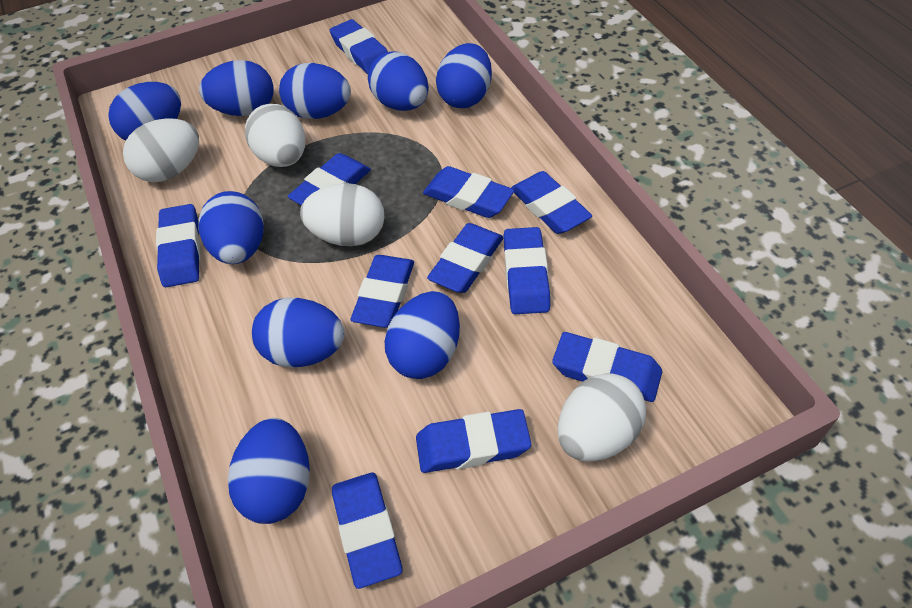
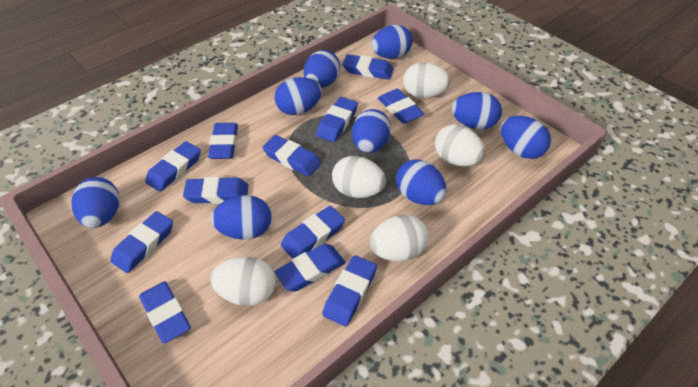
blue eraser: [156,204,201,287] [288,153,371,205] [330,19,388,74] [332,472,403,589] [350,255,414,328] [416,409,531,473] [423,166,514,218] [427,223,504,293] [504,227,550,314] [511,171,592,234] [552,332,662,402] = 11 -> [110,211,173,273] [139,281,191,344] [145,141,201,192] [183,177,248,204] [208,123,238,159] [262,135,321,177] [275,244,345,292] [281,206,345,259] [316,97,358,142] [322,255,377,326] [342,54,393,80] [378,89,424,124] = 12
white egg: [123,118,199,182] [245,104,305,167] [300,183,385,246] [558,373,646,462] = 4 -> [210,257,276,306] [332,156,386,198] [369,215,428,261] [403,62,451,98] [435,124,485,166] = 5

